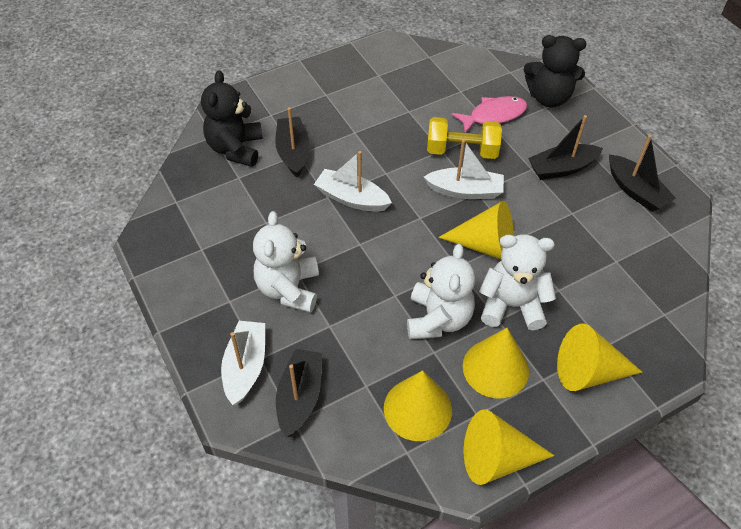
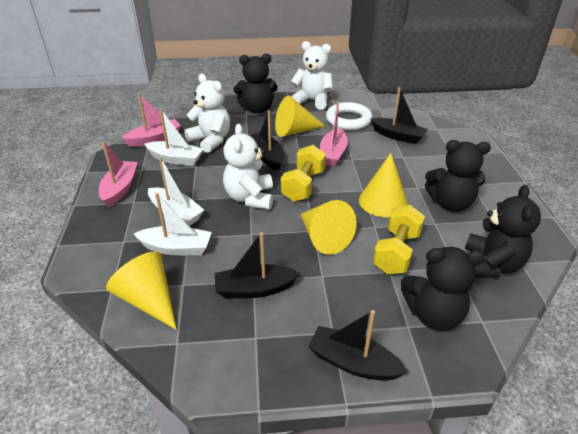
black teddy bear: [201,70,263,167] [524,35,587,107] = 2 -> [233,54,278,113] [401,247,485,330] [425,140,491,212] [465,185,541,278] = 4
pink boat: none = 0 -> [99,142,138,207] [122,93,181,147] [320,102,348,166] = 3
pink fish: [452,96,528,133] = 1 -> none = 0
white ring: none = 0 -> [326,102,372,130] = 1
yellow cone: [384,370,452,441] [438,201,514,259] [463,328,529,399] [464,409,555,485] [557,323,643,391] = 5 -> [106,251,177,330] [275,96,326,137] [300,200,356,255] [359,153,408,217] = 4
yellow dumbbell: [427,117,502,159] = 1 -> [281,145,326,202] [373,205,425,274] = 2

